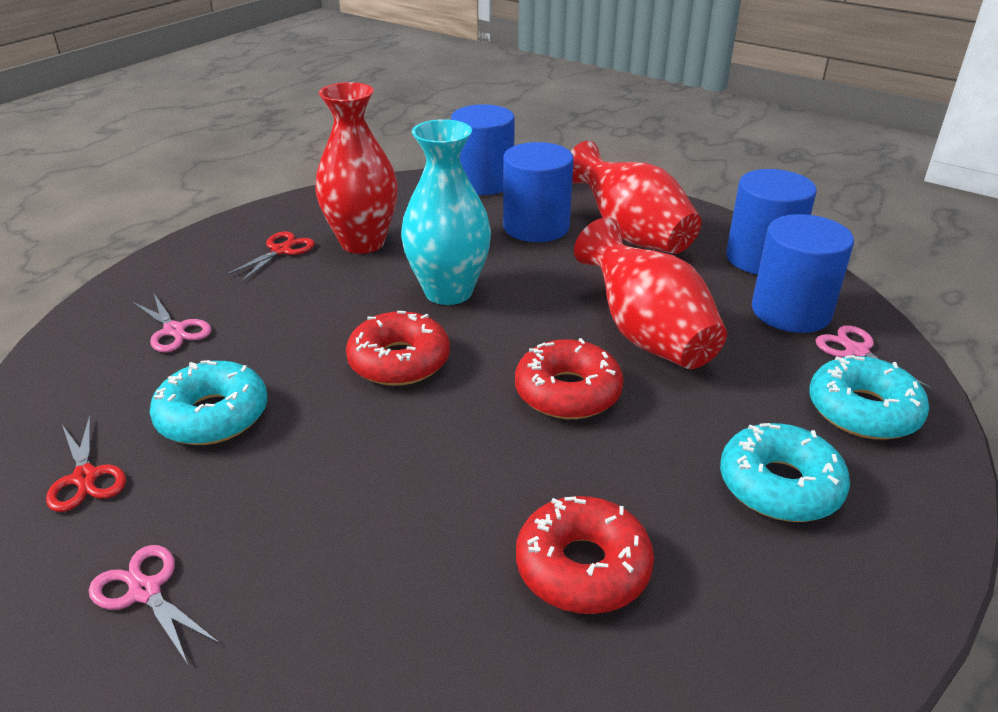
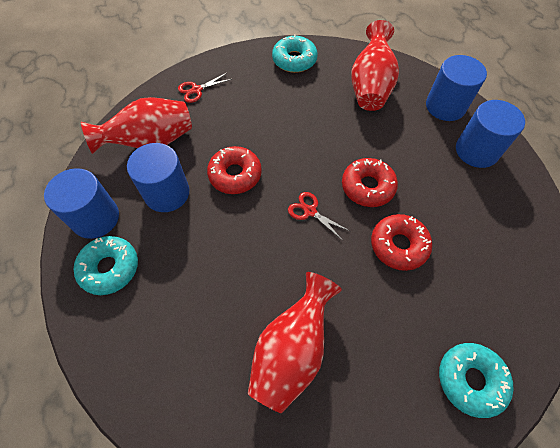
pink scissors: [89,545,220,664] [133,294,211,352] [816,325,933,390] = 3 -> none = 0
turquoise vase: [401,119,491,305] = 1 -> none = 0

